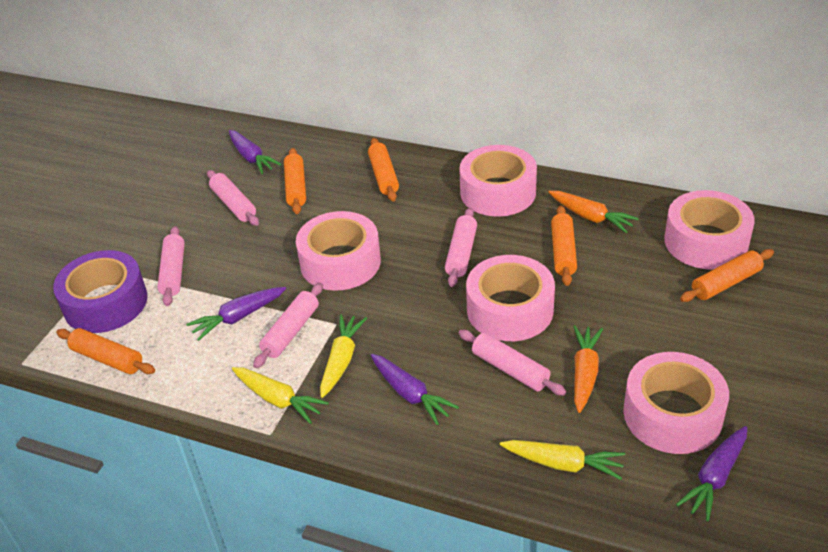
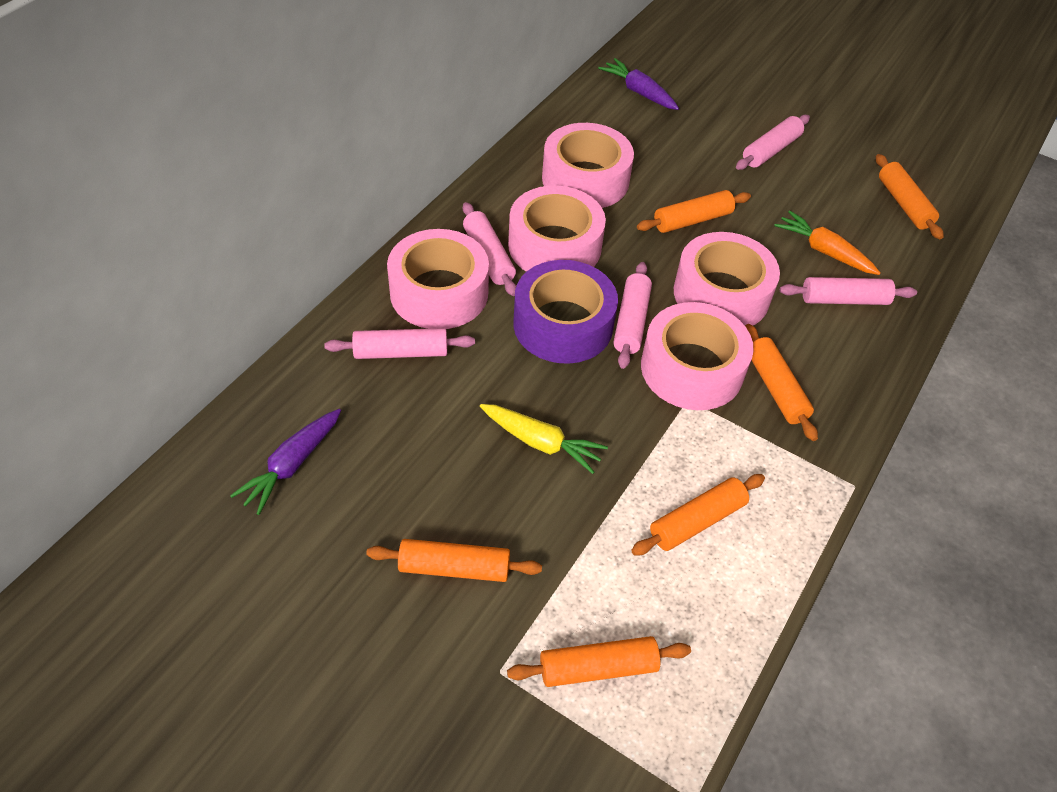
orange carrot: [548,191,639,233] [573,325,603,413] = 2 -> [774,210,880,275] = 1
orange rolling pin: [56,328,155,374] [284,148,306,214] [368,138,399,201] [551,206,577,286] [680,249,774,302] = 5 -> [366,539,542,582] [507,636,691,687] [631,474,765,555] [637,190,751,233] [745,324,818,441] [876,154,944,239] = 6
purple carrot: [186,287,286,341] [229,130,282,174] [371,354,459,425] [676,426,747,522] = 4 -> [230,409,341,515] [598,58,679,110] = 2
yellow carrot: [232,367,329,424] [320,314,367,398] [500,440,625,480] = 3 -> [480,404,608,474] = 1

